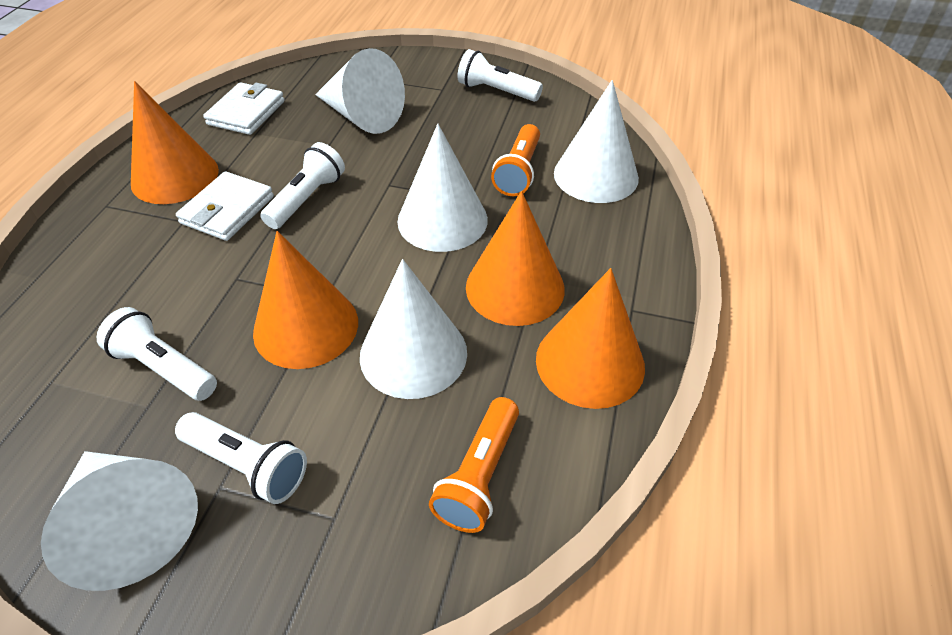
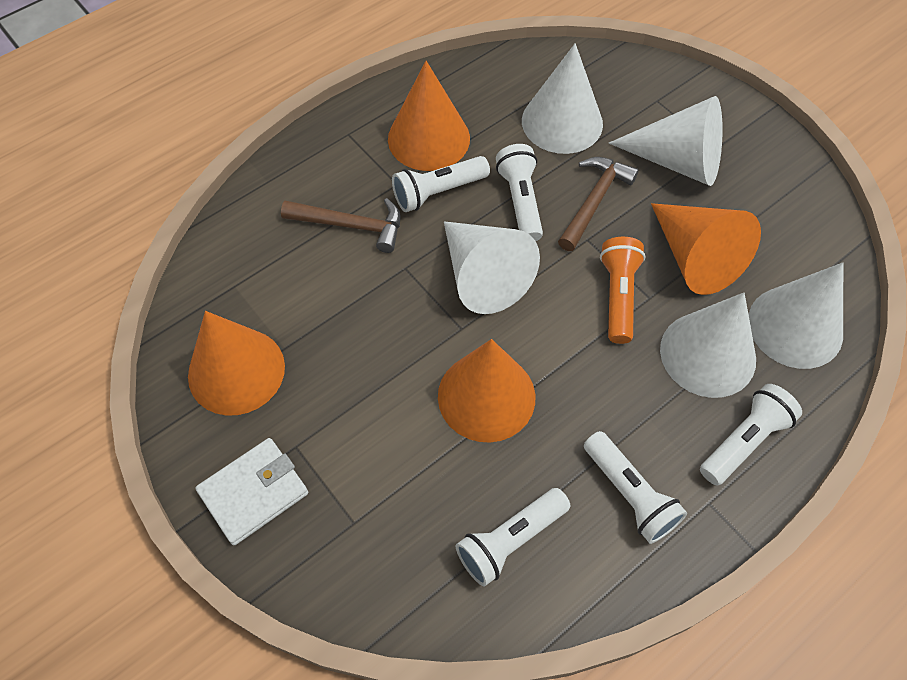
brown hammer: none = 0 -> [281,198,401,253] [558,157,639,251] = 2
orange flashlight: [429,397,519,533] [491,124,540,196] = 2 -> [600,237,646,344] = 1
white flashlight: [97,307,217,401] [175,412,307,504] [260,142,345,229] [458,49,543,102] = 4 -> [392,156,490,212] [456,488,570,586] [496,144,543,241] [584,431,687,544] [700,384,802,486] = 5
white wallet: [176,171,274,241] [203,82,285,135] = 2 -> [195,438,308,545] = 1

